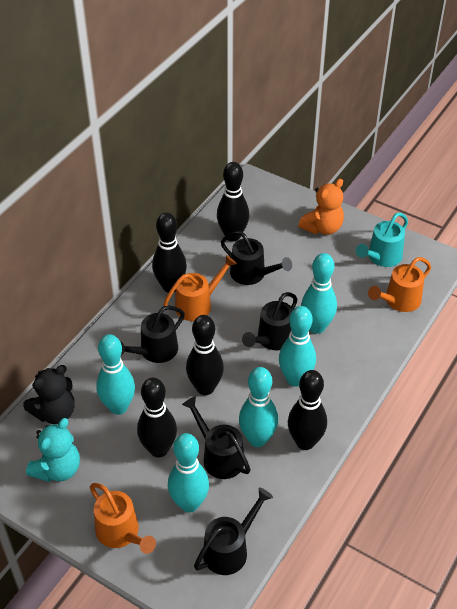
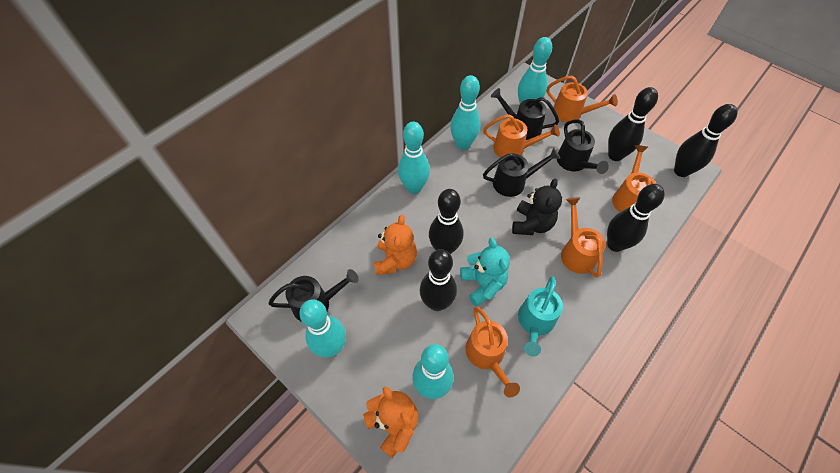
black watering can: [120,306,185,363] [182,397,251,479] [194,487,273,575] [221,231,292,285] [242,292,298,350] = 5 -> [268,269,359,322] [483,148,560,197] [491,88,559,140] [557,119,609,174] = 4
orange teddy bear: [298,179,344,235] = 1 -> [363,387,418,458] [374,215,417,275] = 2
orange watering can: [90,483,156,554] [163,255,237,321] [368,257,431,312] = 3 -> [465,307,520,398] [483,114,560,158] [546,75,618,123] [561,197,606,277] [612,145,656,212] = 5

